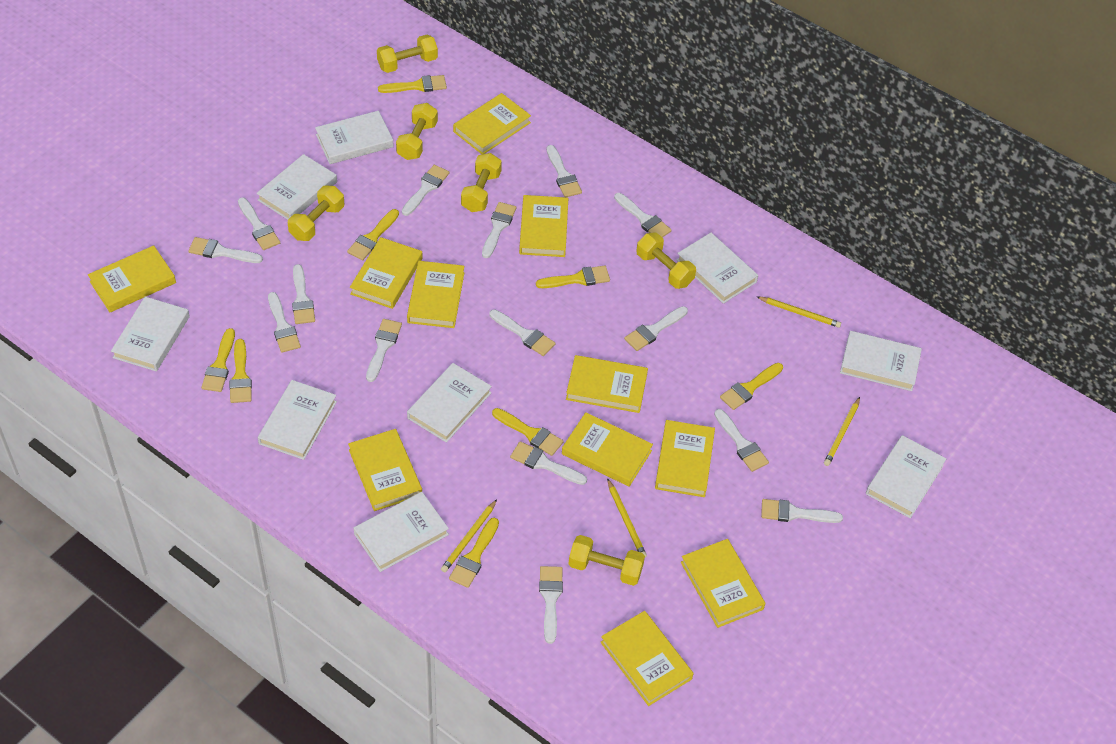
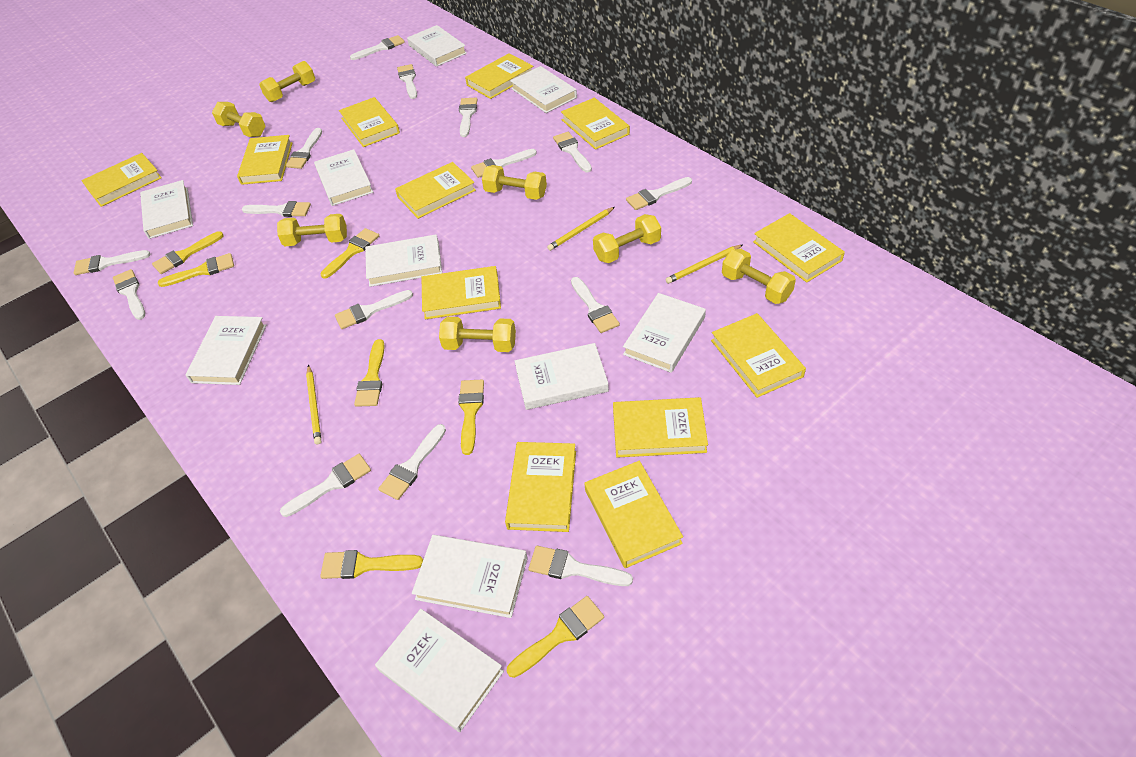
white book: [111,297,190,372] [257,154,337,220] [258,380,337,460] [315,111,394,164] [354,492,449,572] [407,363,492,443] [677,233,758,304] [840,331,922,391] [866,435,946,518] = 9 -> [140,180,193,239] [186,316,267,385] [314,149,373,206] [365,235,442,287] [375,609,504,732] [407,25,467,67] [412,535,528,618] [510,66,577,113] [515,343,609,410] [623,293,706,373] = 10
yellow book: [88,245,176,312] [348,429,422,511] [350,237,423,309] [407,261,464,328] [453,93,531,154] [519,195,568,257] [562,412,653,487] [566,355,648,413] [600,611,694,706] [655,420,715,497] [681,539,766,628] = 11 -> [82,153,162,207] [237,135,293,185] [339,97,400,147] [395,162,476,219] [421,266,501,319] [465,53,533,99] [505,442,576,532] [561,98,630,150] [584,461,683,568] [613,397,708,457] [711,313,806,398] [753,213,845,283] = 12
yellow brush: [201,328,235,392] [229,339,252,403] [347,209,399,260] [378,75,447,93] [449,518,499,588] [492,408,564,456] [536,266,610,288] [720,363,783,410] = 8 -> [152,231,224,274] [158,253,234,287] [320,228,379,279] [320,550,423,579] [354,339,385,407] [458,379,484,455] [507,596,604,678] = 7
yellow dumbbell: [288,186,344,241] [377,35,438,73] [396,103,438,160] [461,153,502,212] [569,535,645,586] [636,233,696,289] = 6 -> [212,102,266,137] [259,61,315,102] [277,214,347,246] [439,317,516,352] [482,165,547,200] [593,214,661,263] [722,249,796,304] = 7
yellow pencil: [441,499,497,572] [607,478,647,557] [756,296,841,328] [824,397,860,466] = 4 -> [306,365,321,444] [547,207,615,251] [665,245,742,284] = 3

